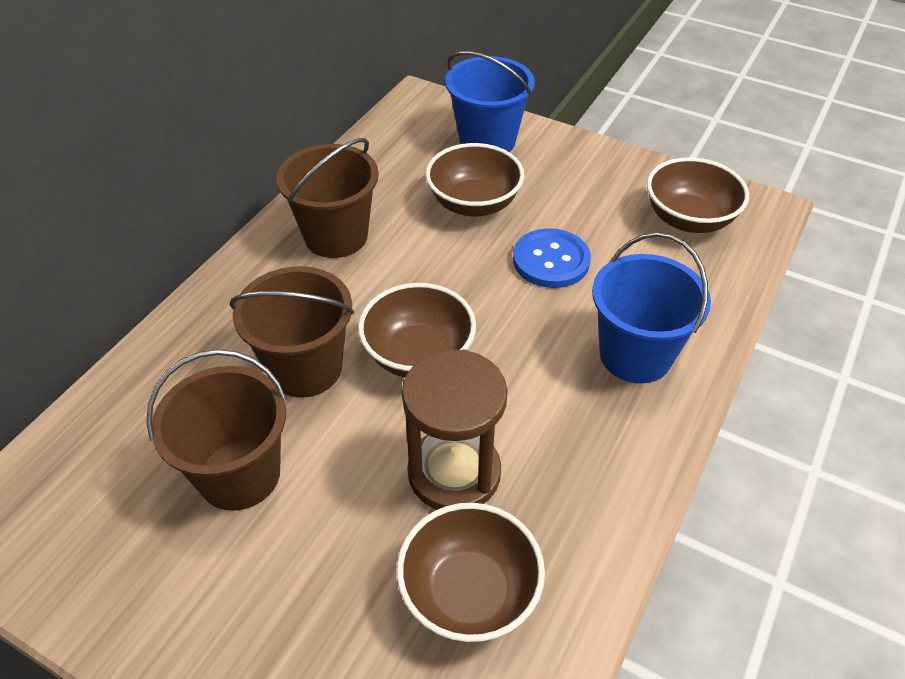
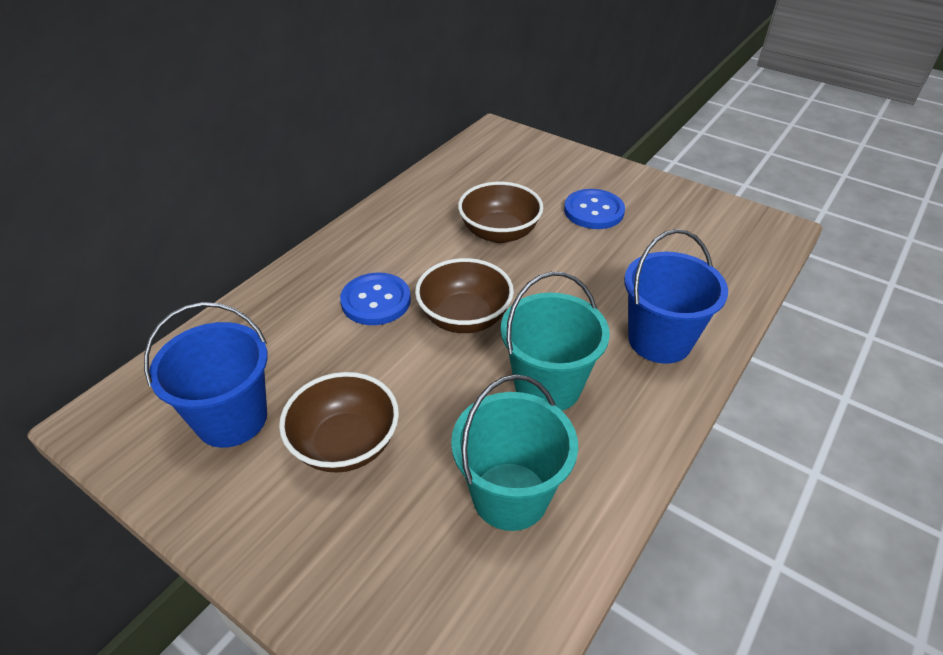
blue button: [513,228,591,288] = 1 -> [340,273,411,325] [564,189,625,229] = 2
brown bowl: [358,283,476,377] [397,503,545,642] [426,143,524,216] [647,157,749,233] = 4 -> [279,372,399,473] [415,258,514,333] [458,182,543,243] = 3
brown bucket: [146,349,287,511] [230,266,354,398] [276,138,379,258] = 3 -> none = 0
brown hourglass: [402,349,507,510] = 1 -> none = 0
turquoise bucket: none = 0 -> [451,374,578,531] [501,271,610,411] = 2

